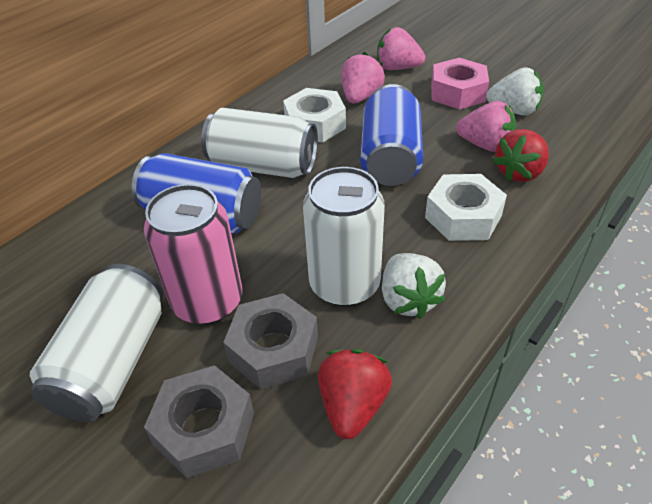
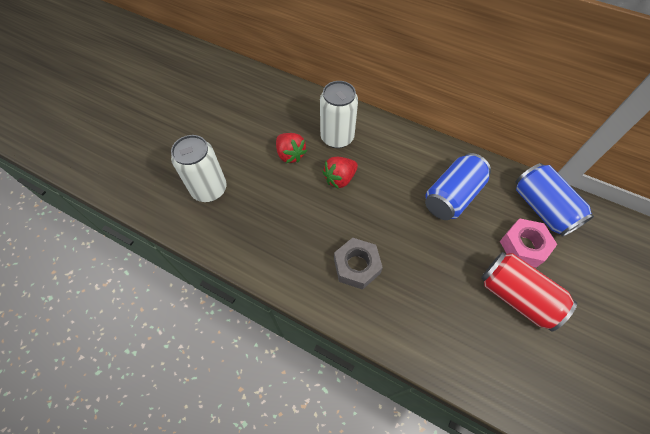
grey nut: [144,365,254,478] [223,293,318,390] = 2 -> [334,238,383,290] = 1
pink can: [144,184,242,325] = 1 -> none = 0
pink strawberry: [341,52,385,103] [377,27,425,70] [456,101,516,152] = 3 -> none = 0
red can: none = 0 -> [481,252,577,332] = 1
white can: [30,264,163,422] [201,107,318,178] [303,167,385,307] = 3 -> [171,135,227,202] [320,81,358,148] = 2
white nut: [283,88,346,142] [425,174,507,241] = 2 -> none = 0
white strawberry: [382,253,446,319] [486,67,544,115] = 2 -> none = 0

